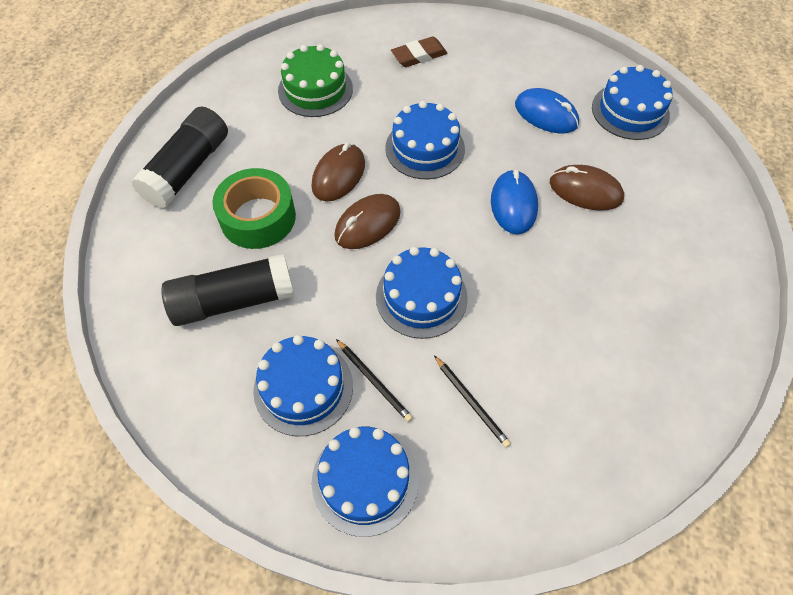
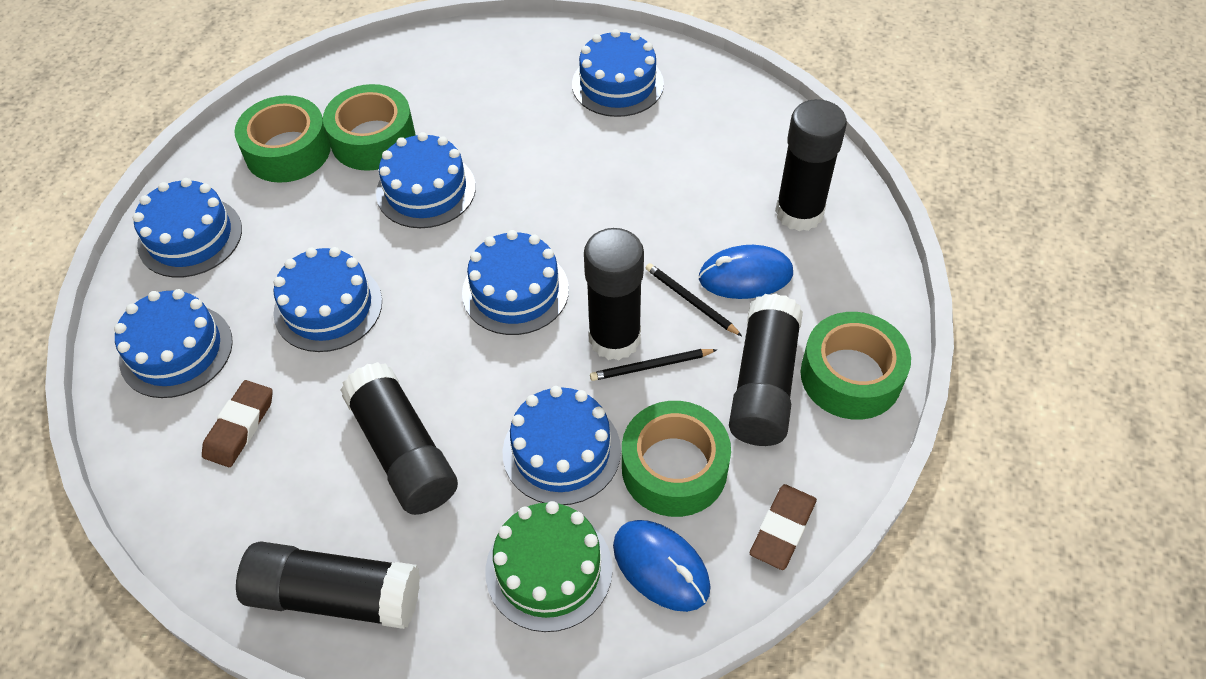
black glue stick: [131,106,228,209] [161,254,295,326] = 2 -> [236,541,420,629] [340,362,458,515] [584,228,644,360] [729,293,803,446] [775,99,847,231] = 5
blue cake: [253,335,353,436] [312,427,419,537] [376,247,468,339] [385,101,465,179] [592,65,673,140] = 5 -> [114,289,233,398] [133,178,242,278] [273,247,382,352] [376,132,476,228] [462,230,569,335] [503,386,621,505] [572,29,664,117] = 7
brown eraser: [391,36,448,67] = 1 -> [202,380,273,467] [750,484,817,570] = 2
brown mouse: [311,143,365,201] [334,194,401,249] [550,165,624,211] = 3 -> none = 0
green tape: [212,168,296,249] = 1 -> [234,95,331,183] [323,84,415,171] [622,401,731,517] [801,312,911,420] = 4

